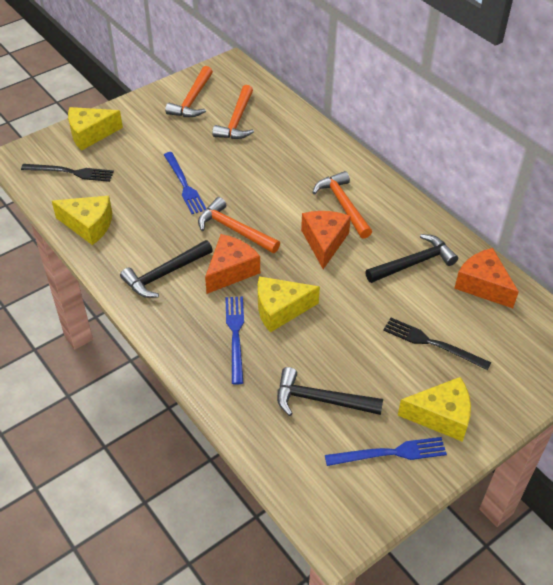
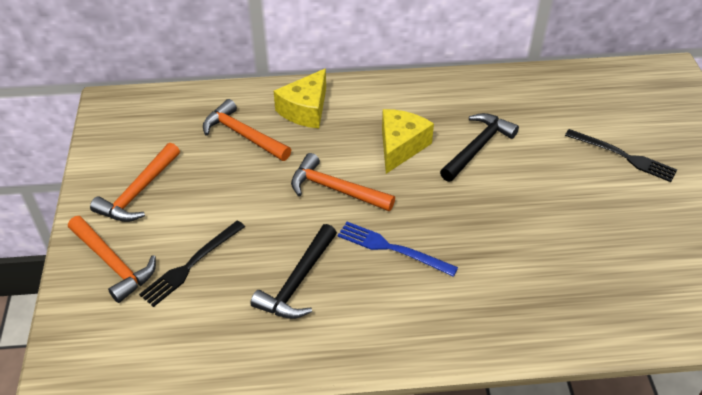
black hammer: [120,240,213,298] [277,367,383,416] [365,234,458,283] = 3 -> [250,224,337,319] [440,113,519,182] = 2
blue fork: [164,152,206,214] [225,297,244,385] [325,437,447,466] = 3 -> [338,222,458,277] = 1
orange cheese: [205,234,260,294] [301,211,351,269] [454,248,519,308] = 3 -> none = 0
yellow cheese: [52,196,112,245] [68,107,123,151] [258,276,320,333] [398,377,471,442] = 4 -> [274,69,326,128] [382,109,434,174] = 2

